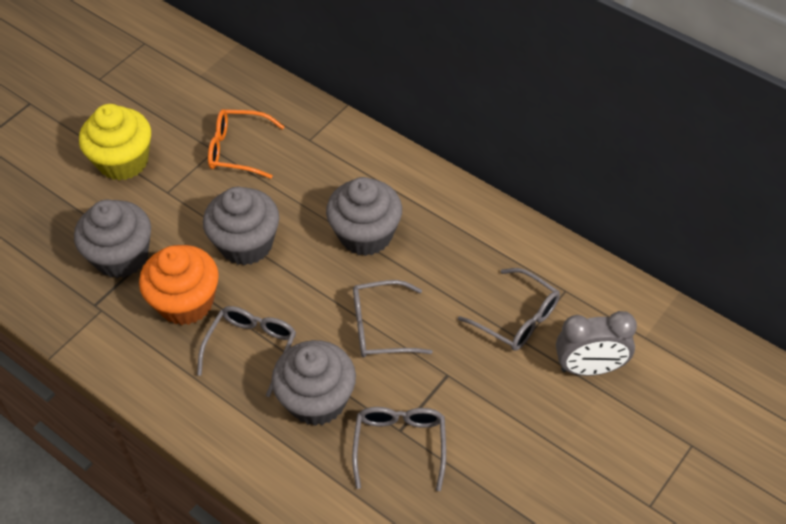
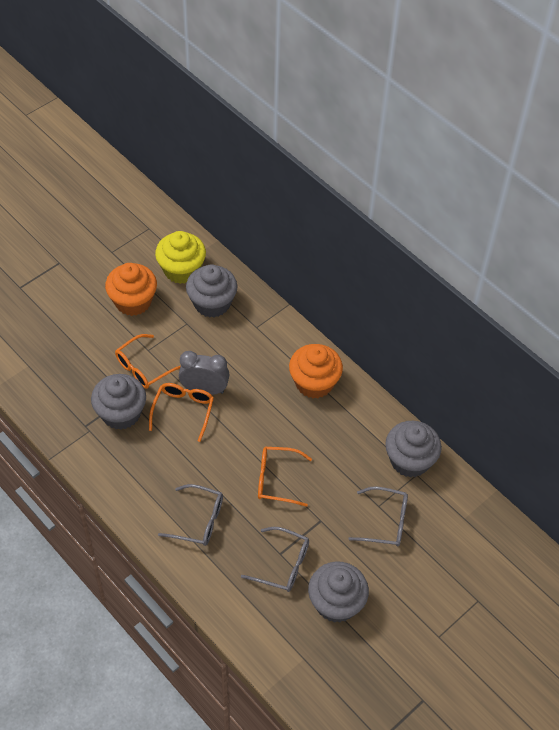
grey glasses: [197,306,296,397] [352,407,446,491] [353,280,433,358] [458,268,560,351] = 4 -> [158,484,223,546] [241,527,309,592] [348,486,408,547] = 3
orange cupcake: [139,245,219,325] = 1 -> [105,263,157,316] [289,344,343,398] = 2
orange glasses: [208,109,285,179] = 1 -> [115,334,180,389] [149,383,214,442] [258,447,312,507] = 3

